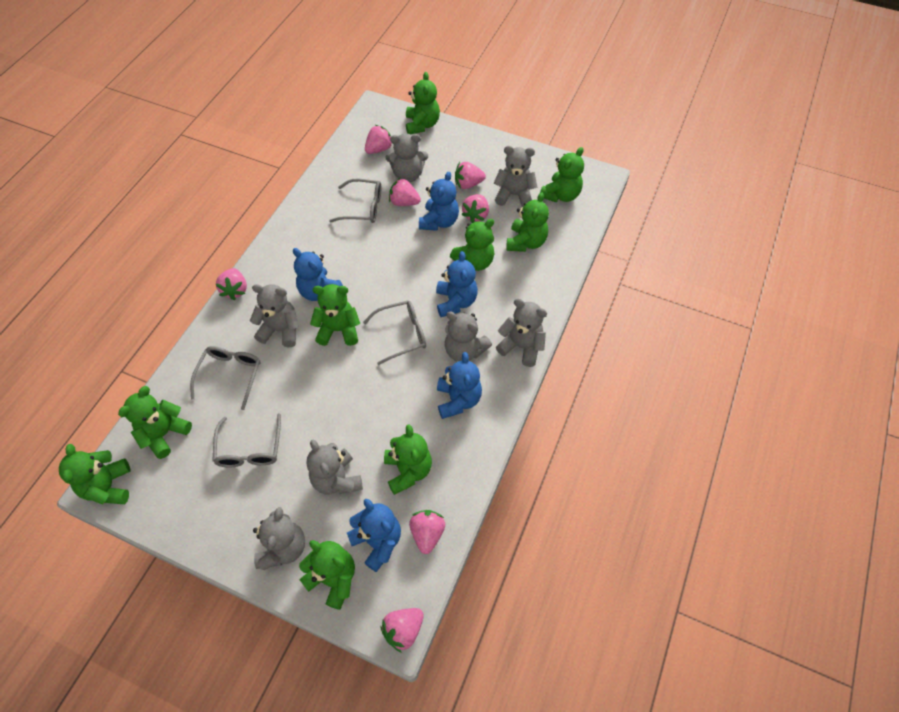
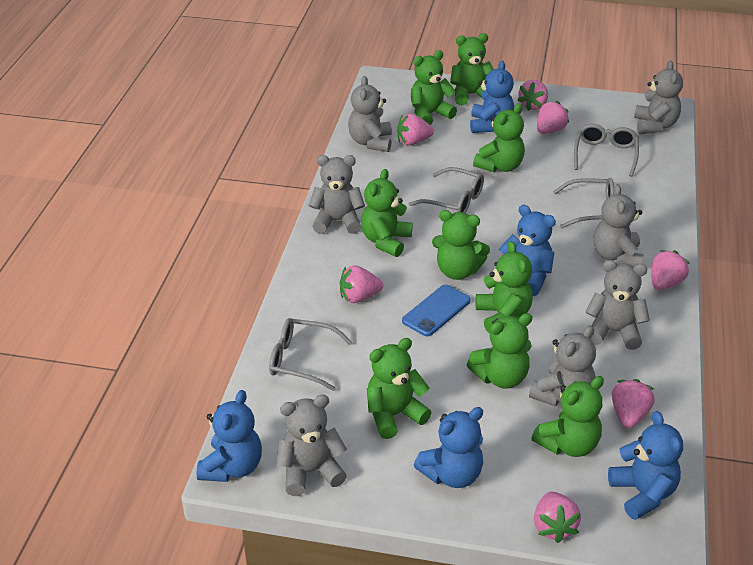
blue phone: none = 0 -> [402,285,471,336] = 1

